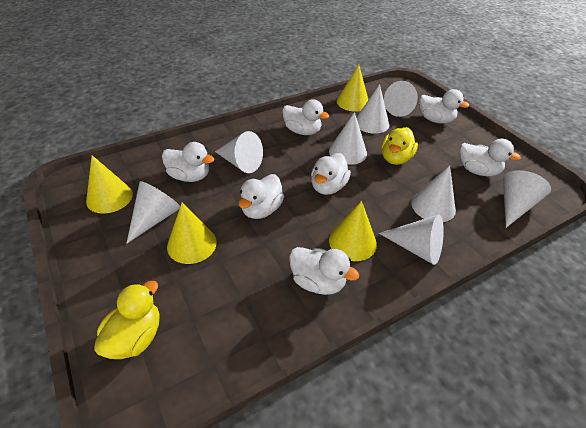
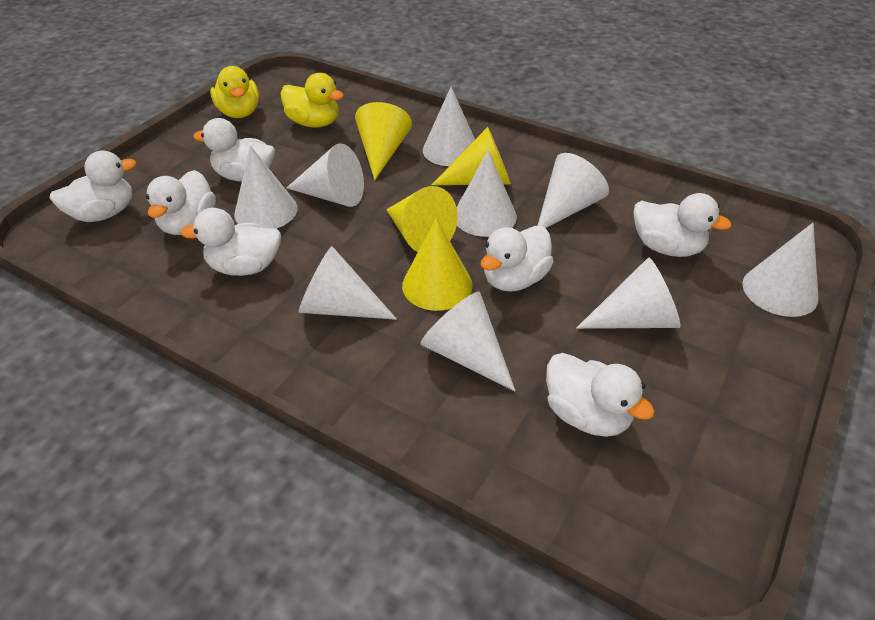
white cone: [126,181,180,244] [215,131,263,173] [329,112,367,165] [356,84,389,134] [379,215,444,265] [384,81,418,117] [411,165,456,222] [503,170,551,228] = 8 -> [234,146,297,229] [286,143,364,207] [299,246,397,320] [421,291,515,391] [423,87,475,166] [456,150,517,237] [537,153,609,228] [576,257,681,329] [742,223,819,317] = 9

